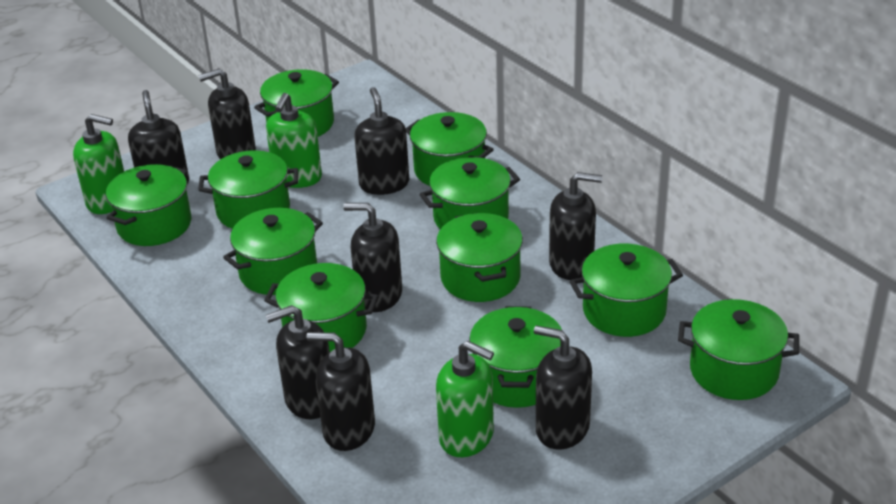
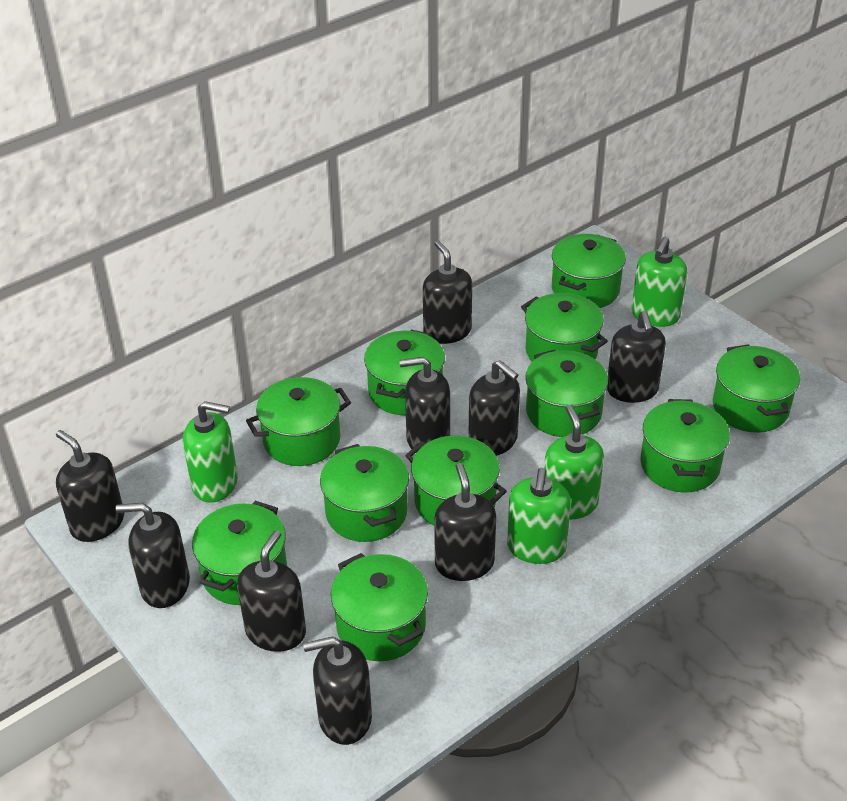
black soap dispenser: [128,90,189,184] [198,68,256,159] [266,305,330,419] [307,332,375,451] [343,203,402,312] [354,87,409,195] [534,325,592,450] [549,172,602,280] = 8 -> [56,430,124,542] [116,503,190,608] [237,530,306,652] [303,636,372,745] [399,357,450,453] [423,241,472,344] [434,463,496,581] [468,360,520,456] [607,311,666,403] = 9
green soap dispenser: [73,114,124,214] [266,93,322,188] [436,341,494,457] = 3 -> [183,401,238,503] [507,468,571,564] [544,405,604,520] [632,237,687,327] = 4

